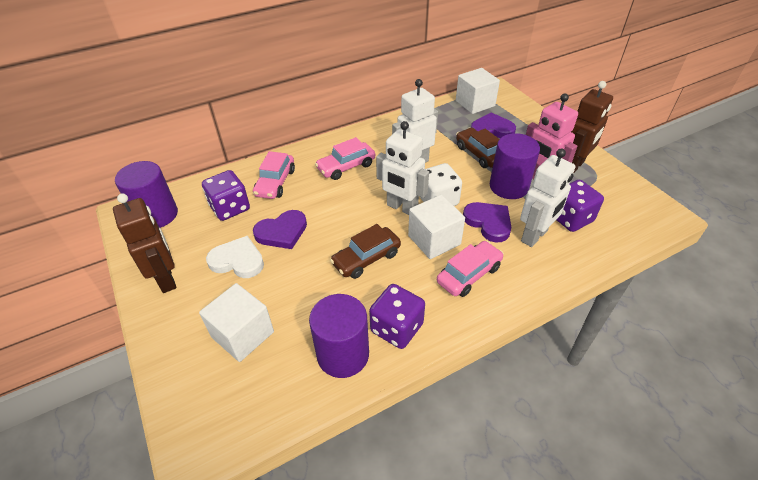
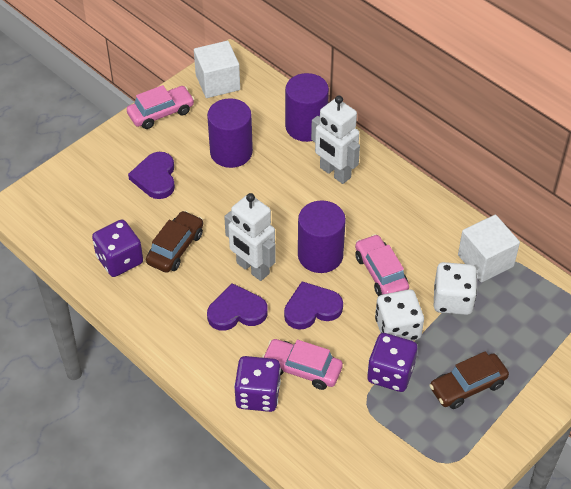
brown robot: [113,193,176,293] [571,81,613,174] = 2 -> none = 0
pink robot: [526,94,578,179] = 1 -> none = 0
white cube: [199,283,274,362] [408,195,465,259] [456,68,500,114] = 3 -> [194,41,240,98] [458,215,520,282] = 2
white dice: [420,163,462,206] = 1 -> [375,289,424,341] [434,262,477,315] = 2
white heart: [206,236,264,278] = 1 -> none = 0
white robot: [376,121,429,215] [392,79,438,163] [520,148,575,247] = 3 -> [224,193,276,281] [311,96,360,184] = 2

